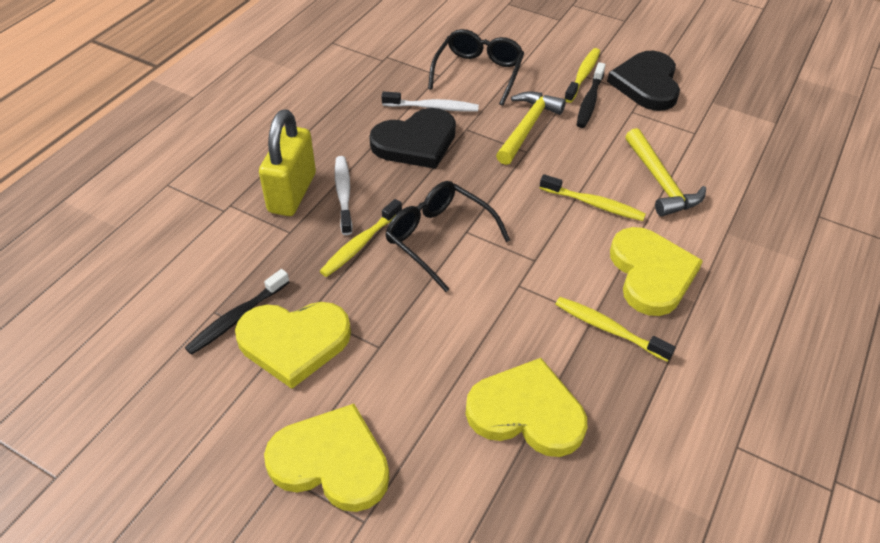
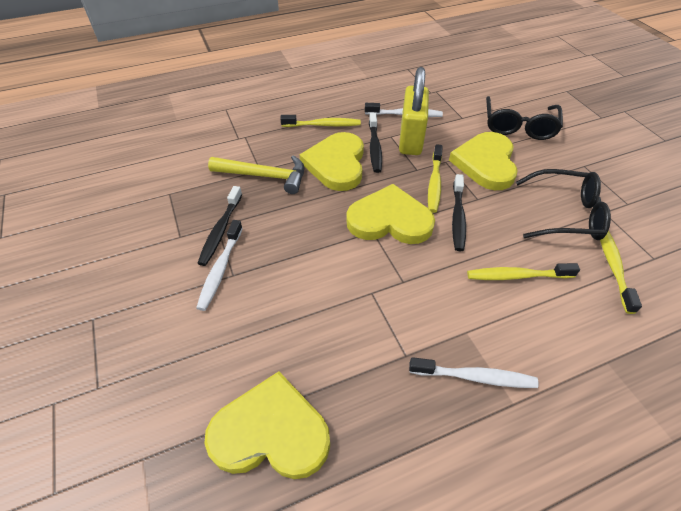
black heart: [369,108,456,169] [607,51,680,111] = 2 -> none = 0
black toothbrush: [185,269,289,355] [577,62,606,128] = 2 -> [197,186,242,266] [369,112,382,173] [452,174,466,251] = 3
white toothbrush: [335,156,353,235] [381,91,479,112] = 2 -> [196,220,243,311] [365,103,443,117] [409,357,539,388] = 3
yellow hammer: [496,91,566,165] [625,128,706,216] = 2 -> [208,155,304,194] = 1

